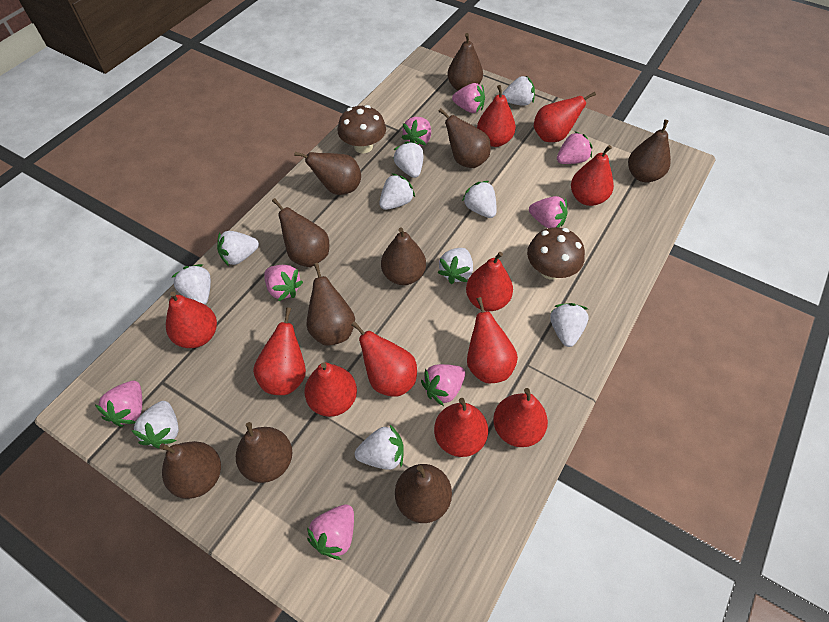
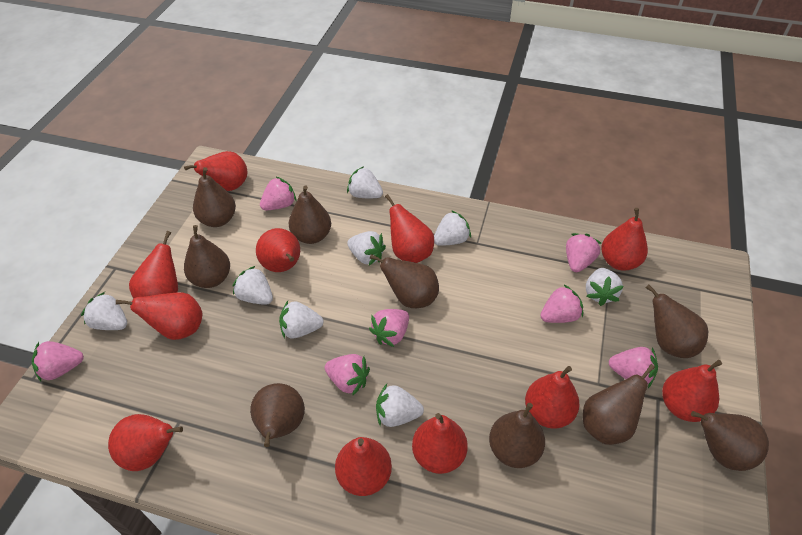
brown mushroom: [338,105,386,153] [527,227,585,280] = 2 -> none = 0
brown pear: [160,441,221,499] [236,422,293,483] [272,198,329,267] [294,152,361,195] [307,263,355,346] [381,228,426,285] [395,464,452,523] [438,108,491,168] [447,33,483,91] [628,120,671,182] = 10 -> [184,225,230,288] [193,167,236,227] [250,383,305,447] [289,185,331,244] [369,254,439,308] [489,403,545,468] [583,364,655,445] [646,284,708,358] [691,411,769,471] = 9
pink strawberry: [95,381,142,427] [264,265,303,301] [307,504,354,560] [401,117,431,146] [421,364,465,406] [452,83,485,113] [529,196,568,228] [557,131,592,164] = 8 -> [32,341,84,381] [260,176,296,210] [325,354,370,396] [369,309,409,347] [540,285,583,323] [566,233,601,272] [609,347,658,388] = 7
white strawberry: [131,401,179,449] [172,264,211,304] [217,231,259,266] [355,425,404,470] [379,173,415,210] [393,141,423,178] [438,248,473,284] [462,181,497,218] [502,76,535,106] [550,303,589,347] = 10 -> [81,292,127,330] [233,266,273,305] [279,301,324,339] [347,166,383,198] [347,231,386,265] [376,384,424,427] [434,210,471,246] [586,268,624,306] = 8

